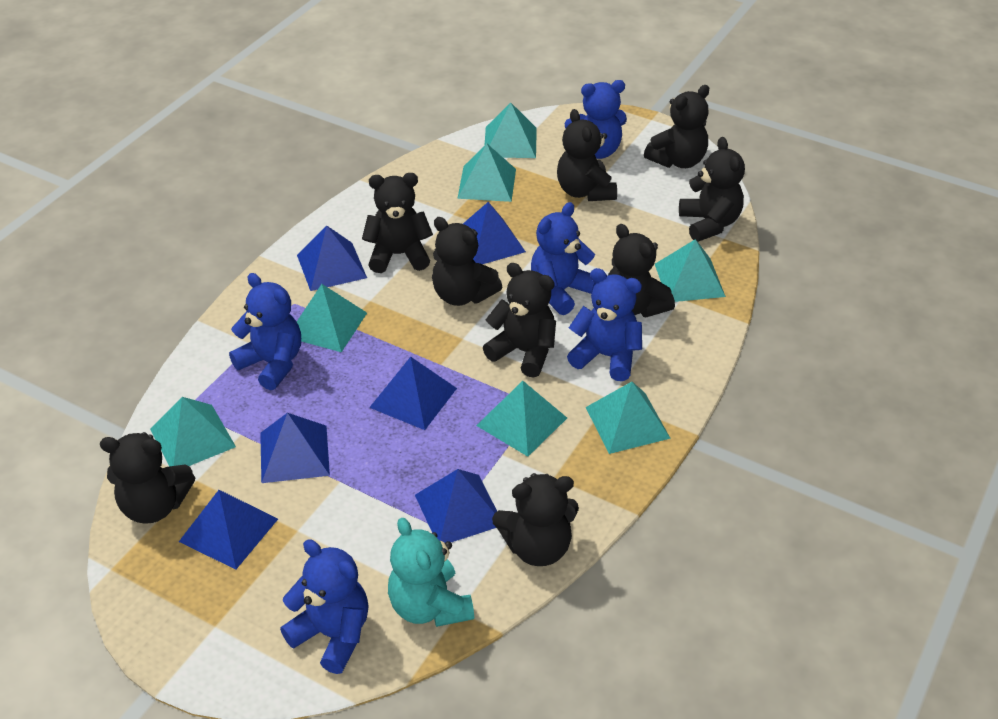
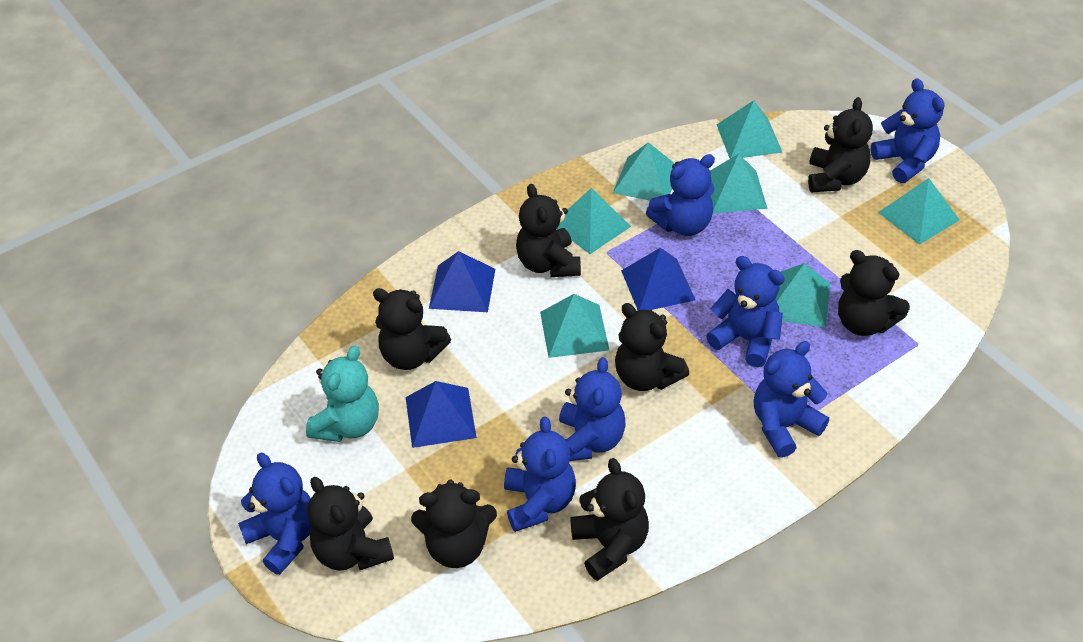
black teddy bear: [100,432,195,524] [362,173,433,273] [432,217,502,306] [483,263,556,378] [492,473,579,566] [557,109,617,201] [608,224,675,317] [644,85,709,168] [679,137,745,242] = 9 -> [308,477,394,571] [373,288,451,370] [411,480,497,568] [516,184,581,277] [570,458,649,581] [615,303,689,391] [808,97,873,192] [838,250,910,336] = 8
blue pyramid: [179,490,278,569] [260,413,330,483] [297,226,367,291] [369,357,457,430] [415,469,497,543] [463,202,526,264] = 6 -> [406,381,477,448] [429,251,495,312] [621,248,696,310] = 3
blue teddy bear: [229,273,301,390] [280,539,369,674] [531,202,596,315] [564,80,627,159] [567,268,642,381] = 5 -> [238,452,312,575] [504,416,576,532] [559,357,626,461] [646,154,715,236] [706,256,785,367] [754,341,829,458] [871,78,945,183] = 7

